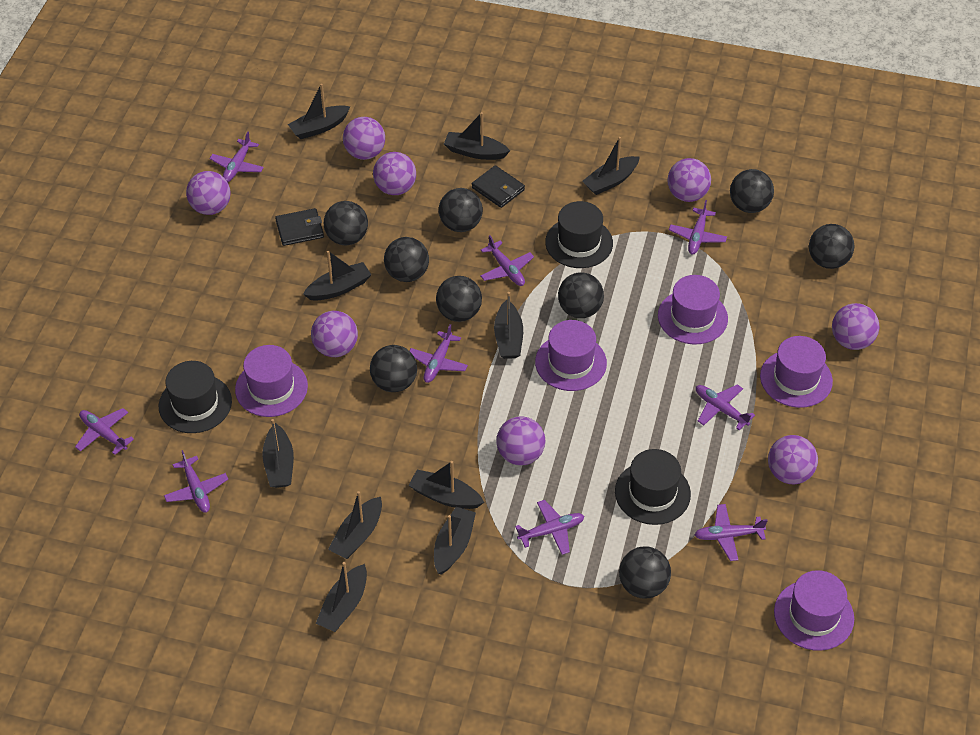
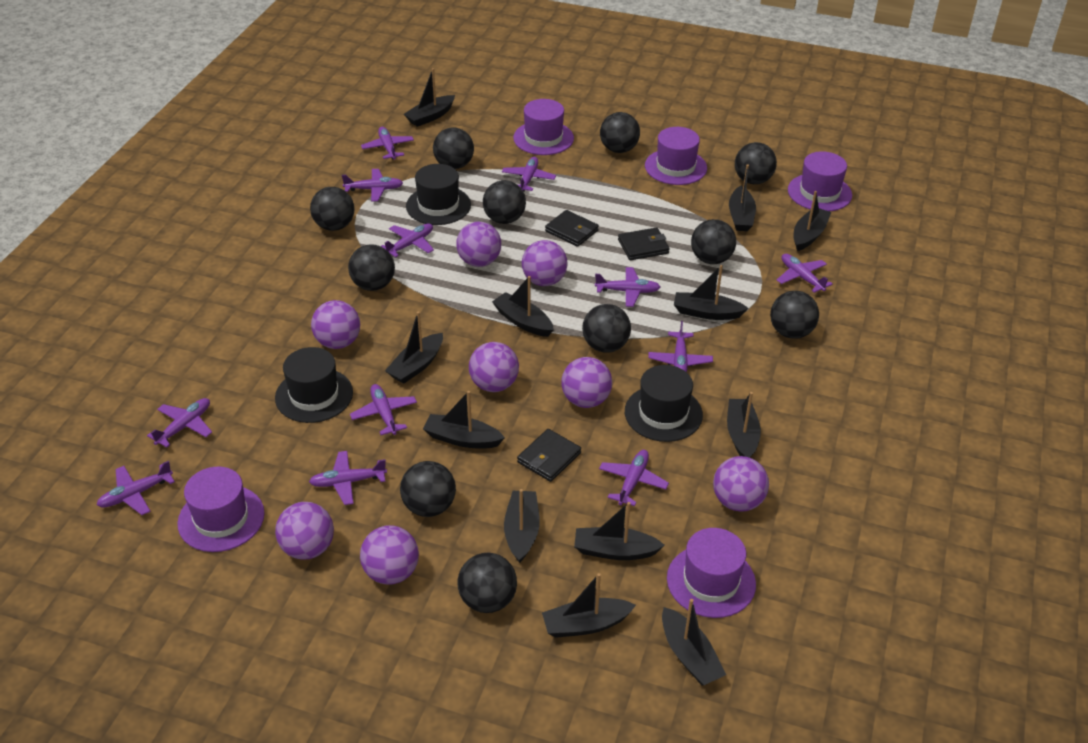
black ball: [324,201,368,245] [370,345,417,392] [384,237,429,282] [436,276,482,322] [439,188,483,232] [558,272,604,318] [619,546,671,599] [730,169,774,213] [809,224,854,269] = 9 -> [310,187,355,231] [348,244,395,291] [400,461,456,517] [433,127,474,169] [457,553,517,613] [483,180,526,224] [582,304,631,353] [600,112,640,153] [691,219,736,264] [735,142,777,184] [770,291,819,339] = 11
black boat: [262,419,294,488] [288,84,351,139] [303,251,372,301] [315,562,367,632] [328,491,382,559] [408,461,484,509] [434,507,476,574] [444,112,510,160] [494,292,523,359] [582,137,640,195] = 10 -> [385,311,443,384] [404,68,455,127] [423,391,505,448] [492,276,554,337] [504,489,540,563] [542,573,636,638] [574,502,665,560] [662,599,726,686] [674,265,749,320] [727,392,761,458] [729,164,756,231] [793,191,831,251] = 12
black wallet: [275,208,324,246] [472,165,525,208] = 2 -> [517,429,581,482] [545,210,599,247] [618,228,670,260] = 3
purple plane: [75,408,134,455] [164,450,228,513] [209,132,264,182] [409,324,468,383] [480,235,534,286] [515,500,584,555] [669,200,727,254] [695,504,768,561] [696,384,755,430] = 9 -> [97,461,175,515] [147,398,212,448] [309,451,387,505] [342,169,403,202] [350,384,417,435] [361,127,414,160] [381,223,434,257] [502,157,556,192] [595,267,660,307] [599,450,669,506] [648,321,713,372] [777,254,833,293] = 12

